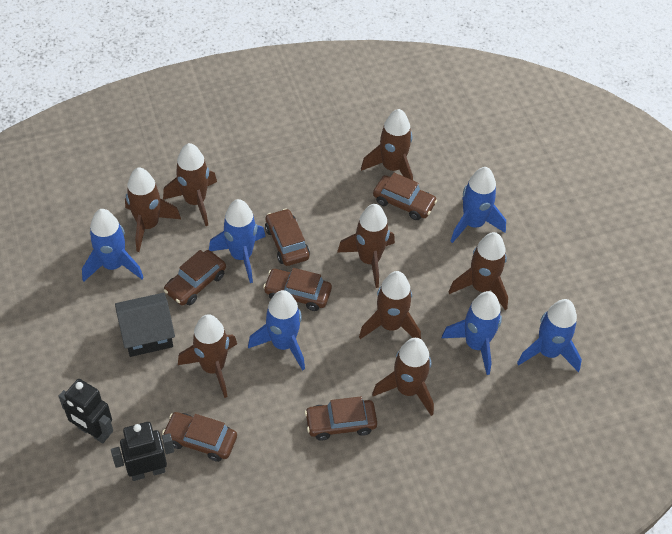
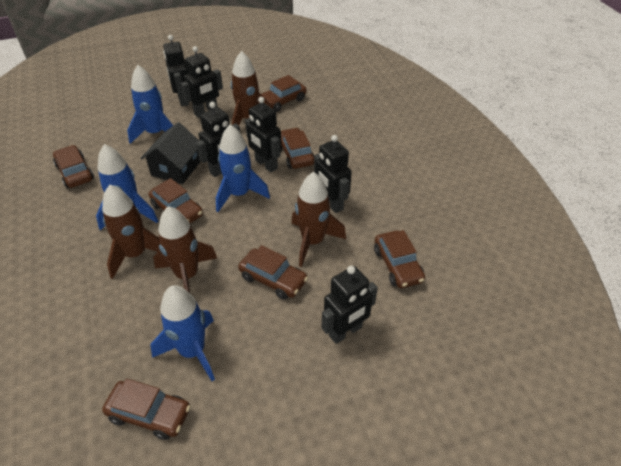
black robot: [58,379,113,443] [111,422,174,481] = 2 -> [163,35,189,107] [181,46,223,118] [196,102,240,177] [245,97,282,172] [314,135,352,213] [322,266,378,344] = 6
blue rocket: [82,209,144,282] [209,199,266,283] [248,290,305,371] [442,291,502,375] [451,167,506,243] [517,299,582,372] = 6 -> [96,144,158,231] [127,65,173,144] [150,285,215,381] [216,125,270,212] = 4
brown car: [162,412,237,462] [164,250,226,305] [263,268,332,311] [265,209,310,266] [305,396,377,441] [373,173,437,220] = 6 -> [53,145,94,188] [102,379,191,440] [149,178,203,223] [238,245,308,300] [261,75,307,112] [281,127,314,169] [374,230,425,288] = 7
brown rocket: [125,167,181,252] [163,143,217,226] [178,314,237,398] [337,204,395,288] [359,271,421,339] [361,109,413,180] [372,338,434,416] [449,232,508,310] = 8 -> [102,185,160,279] [153,206,217,293] [231,51,273,125] [291,172,346,267] = 4

